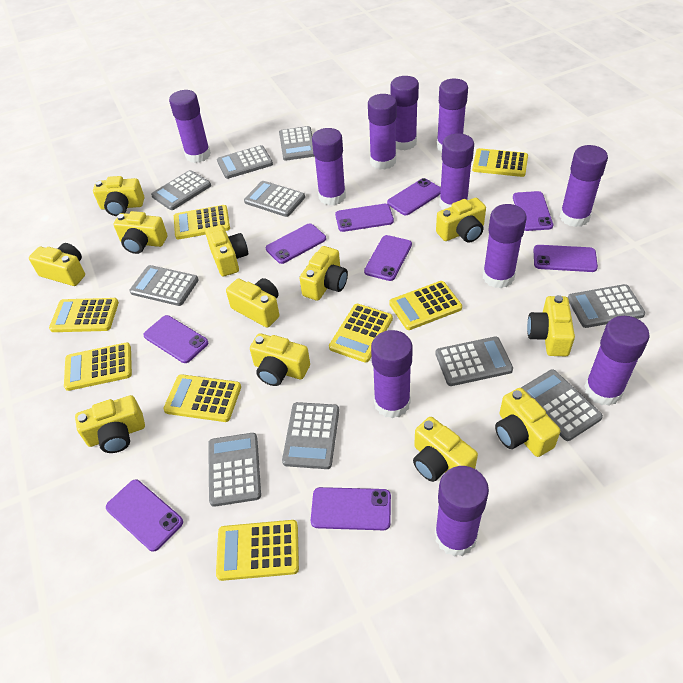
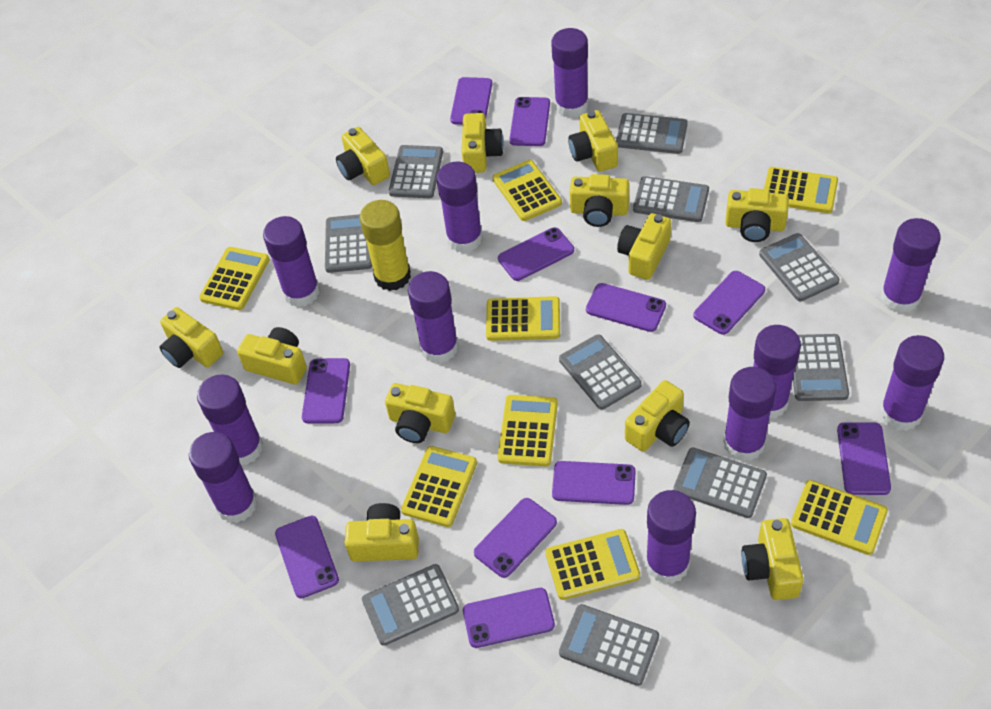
purple phone: [106,479,183,552] [143,315,208,363] [266,223,326,264] [311,487,391,530] [335,204,394,232] [364,235,412,281] [387,178,441,215] [513,191,553,231] [534,245,598,272] = 9 -> [275,516,339,599] [302,358,350,424] [450,77,492,125] [463,588,555,648] [474,498,557,578] [498,227,574,281] [509,97,550,146] [552,461,635,505] [586,283,666,332] [693,271,765,335] [837,422,891,495] = 11
yellow glue stick: none = 0 -> [360,200,411,291] = 1

